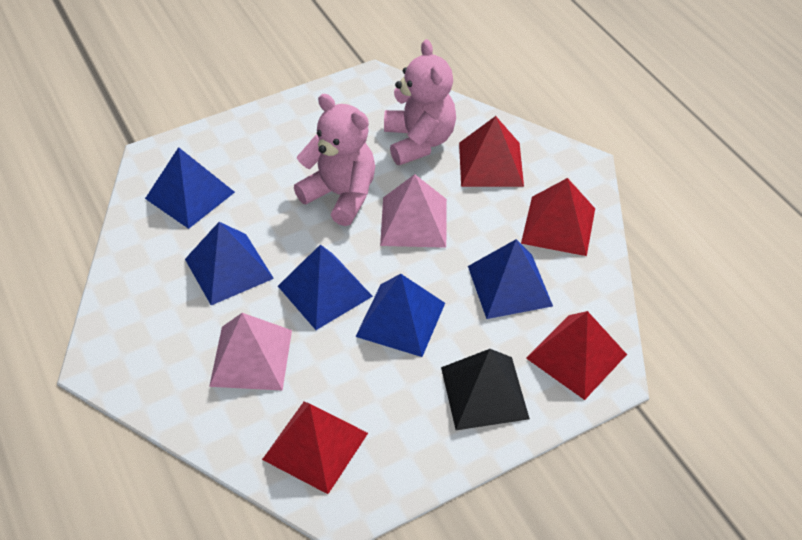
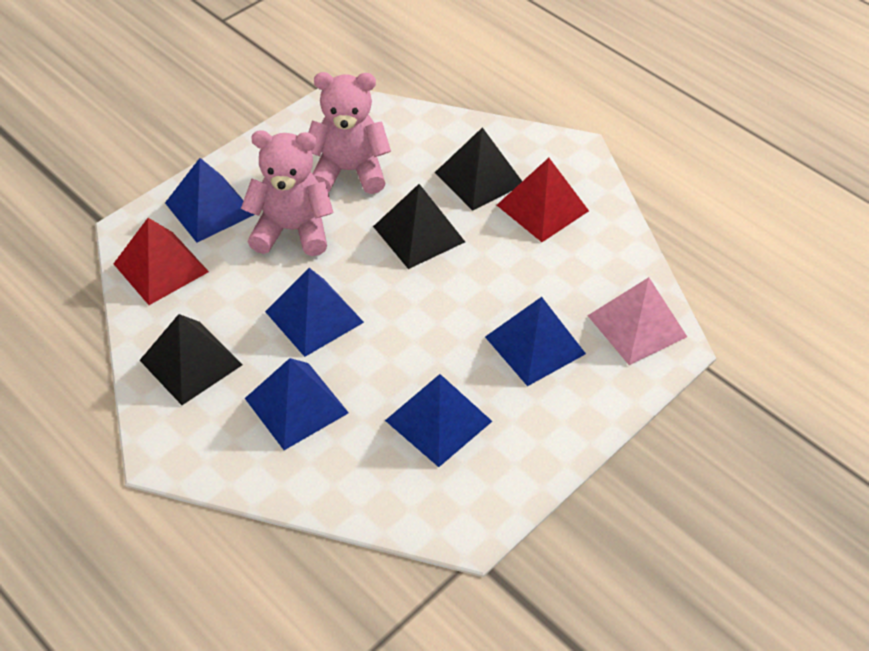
black pyramid: [441,349,530,430] = 1 -> [140,314,243,405] [373,184,465,269] [435,127,522,211] = 3
pink pyramid: [209,313,292,391] [380,174,447,248] = 2 -> [588,277,687,365] = 1
red pyramid: [262,401,368,494] [459,116,524,187] [521,178,595,256] [526,311,627,400] = 4 -> [114,218,209,305] [497,158,589,242] = 2

